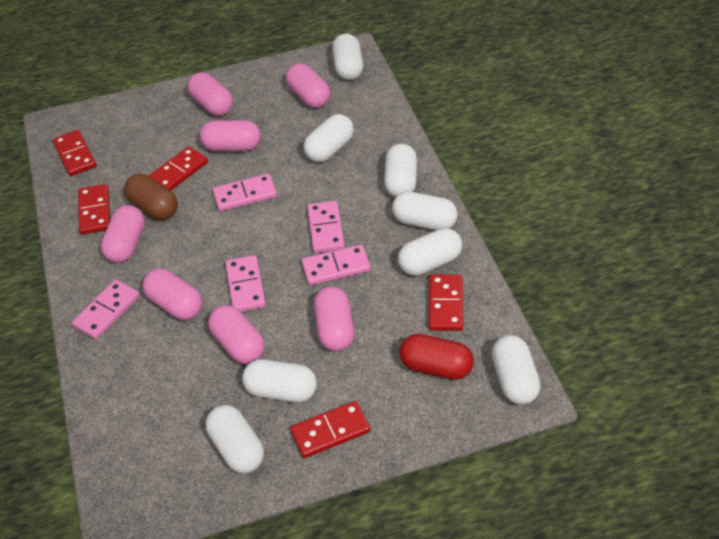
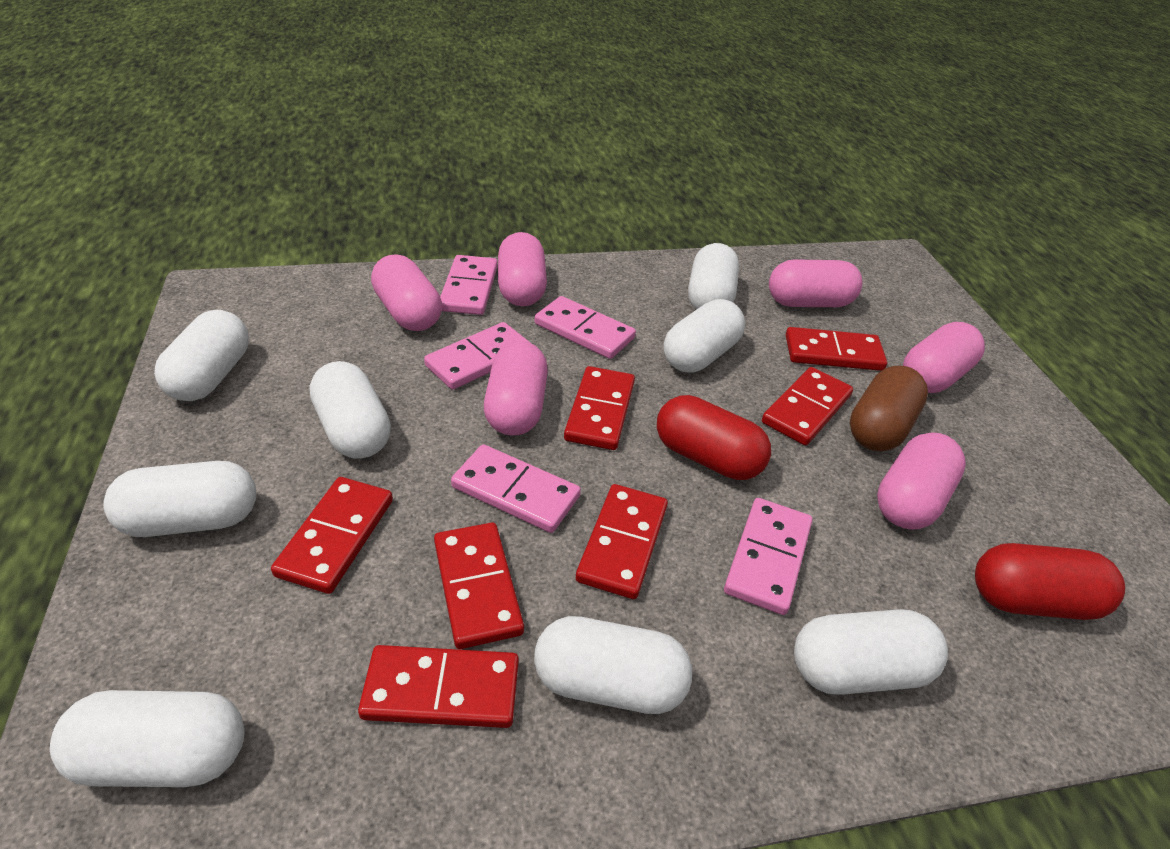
pink capsule: [101,205,145,263] [142,269,202,320] [187,73,233,116] [200,120,261,151] [208,305,265,364] [286,63,330,108] [314,287,354,351] = 7 -> [371,255,442,331] [484,341,548,435] [498,232,547,307] [769,259,862,307] [877,432,966,530] [903,322,985,393] = 6
red capsule: [399,334,474,380] = 1 -> [657,395,771,480] [975,543,1125,620] = 2
red domino: [53,130,97,176] [78,184,110,235] [148,146,208,191] [290,401,370,458] [429,274,463,331] = 5 -> [271,477,393,594] [358,645,519,728] [434,523,524,649] [564,366,635,450] [576,484,668,599] [762,367,853,445] [786,327,887,371] = 7

